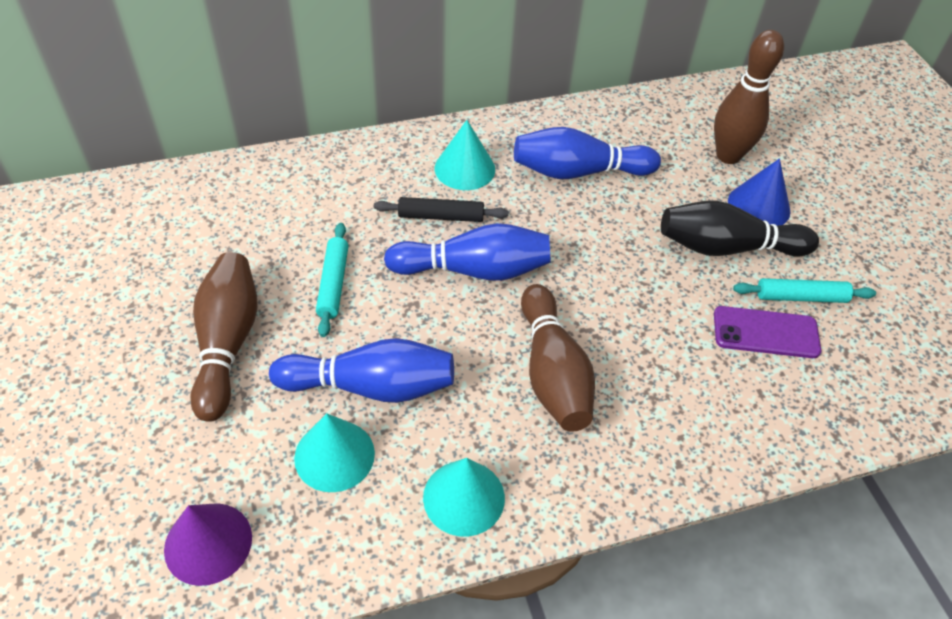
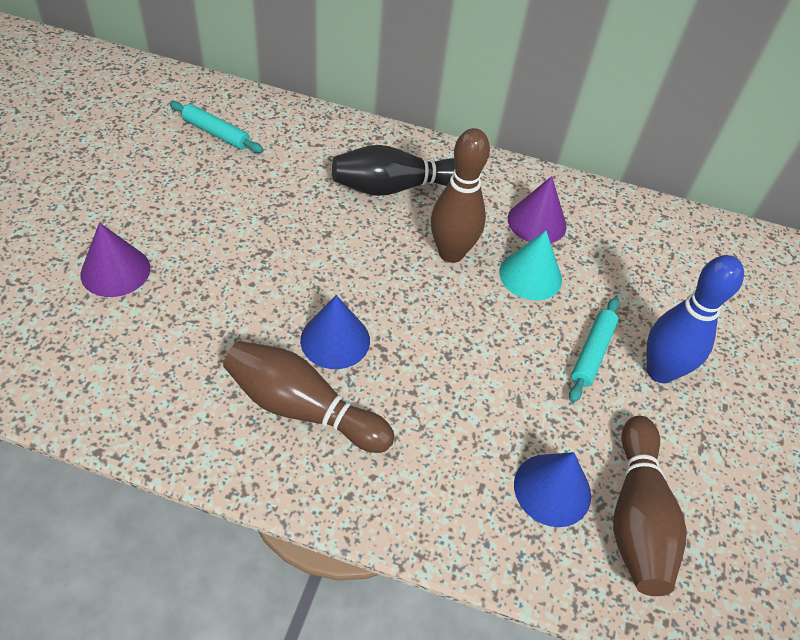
black rolling pin: [374,197,508,222] = 1 -> none = 0
blue bowling pin: [269,338,454,403] [384,223,550,281] [514,127,661,179] = 3 -> [646,255,744,383] = 1
blue cone: [728,158,790,225] = 1 -> [300,295,370,369] [514,452,591,527] = 2
purple cone: [164,503,252,586] = 1 -> [81,222,150,297] [508,176,566,243] = 2
purple phone: [714,306,821,358] = 1 -> none = 0
turquoise cone: [294,413,375,492] [423,458,505,537] [435,120,495,190] = 3 -> [499,231,562,300] = 1

